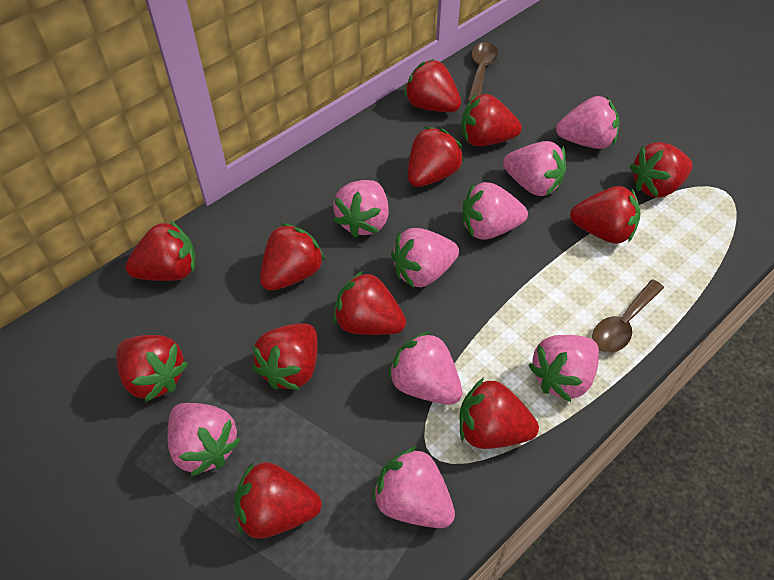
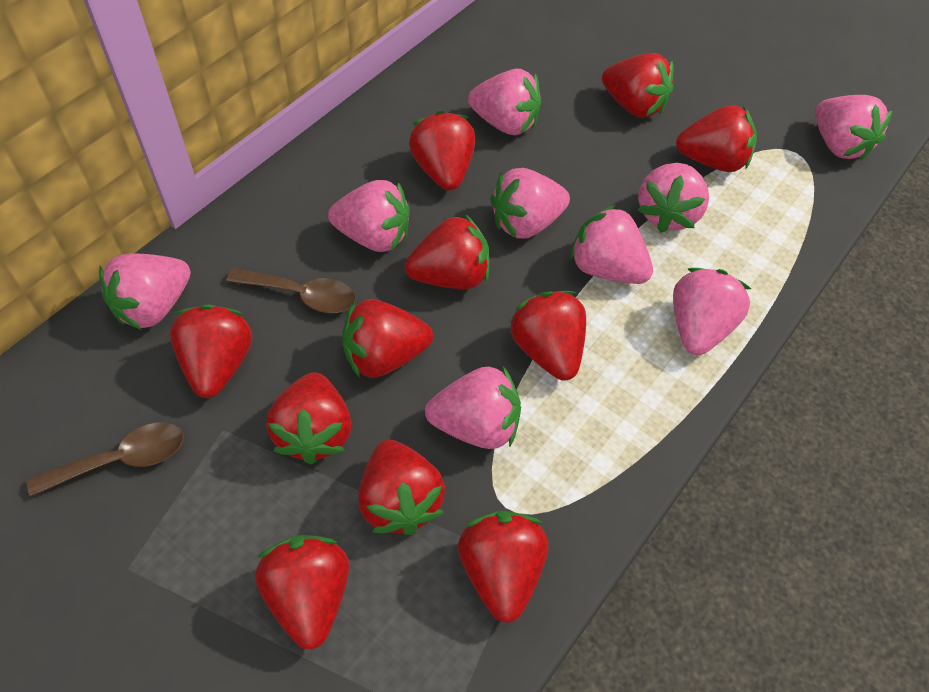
red strawberry: [116,335,188,402] [125,220,196,281] [234,462,322,539] [252,323,318,390] [260,223,325,291] [333,270,406,335] [404,59,461,112] [408,127,464,187] [460,378,539,449] [461,94,522,146] [570,186,640,244] [630,142,693,198] = 12 -> [170,305,252,398] [255,535,349,649] [266,372,352,465] [342,299,433,378] [358,440,445,535] [405,214,490,289] [409,110,475,191] [458,511,548,623] [509,291,586,381] [602,53,674,118] [676,105,757,172] = 11

